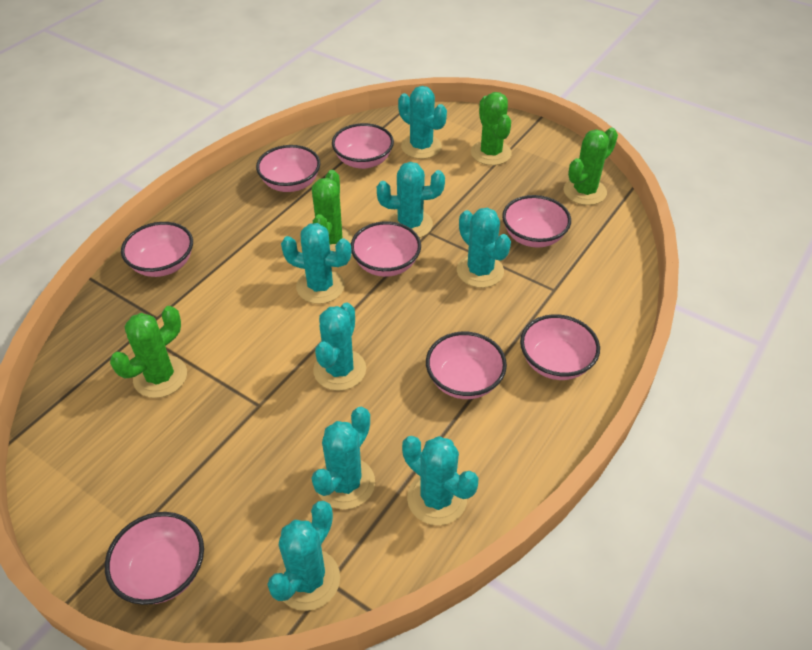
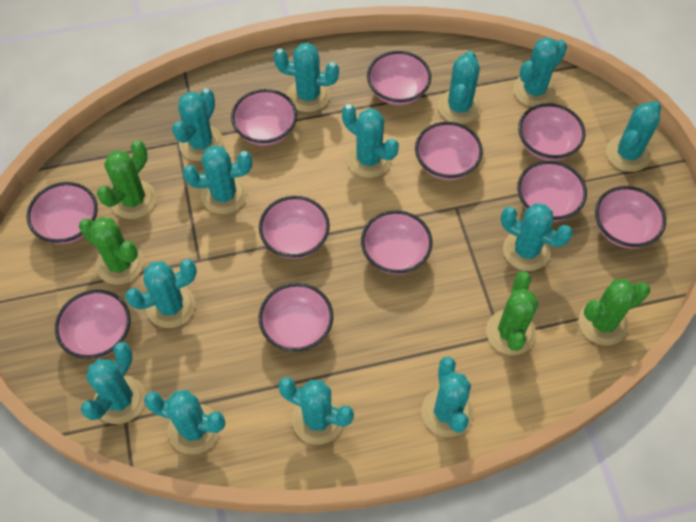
pink bowl: [105,512,204,605] [121,222,193,277] [256,145,321,192] [332,123,394,169] [351,221,421,277] [426,332,507,399] [502,195,571,247] [520,314,600,380] = 8 -> [27,182,98,244] [55,290,130,359] [231,89,297,146] [259,196,330,259] [259,283,333,352] [361,210,432,274] [367,51,431,105] [415,122,483,180] [517,161,587,222] [518,103,585,161] [595,186,666,248] = 11
turquoise cactus: [267,501,340,611] [281,223,352,304] [312,407,375,509] [313,302,366,391] [377,162,445,238] [398,86,447,159] [402,436,479,525] [457,208,511,288] = 8 -> [81,342,146,424] [125,259,197,328] [144,390,225,455] [172,88,223,161] [183,145,252,214] [274,42,339,112] [278,377,354,444] [342,104,399,178] [422,357,474,437] [438,51,481,124] [501,203,573,271] [513,37,567,107] [606,101,661,172] = 13

